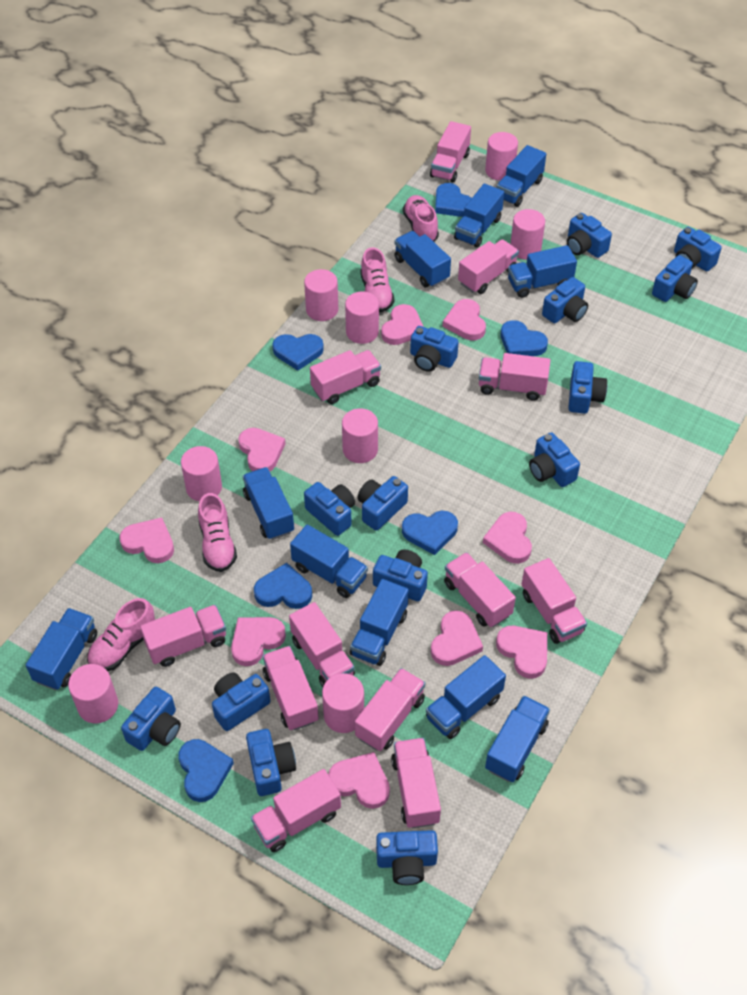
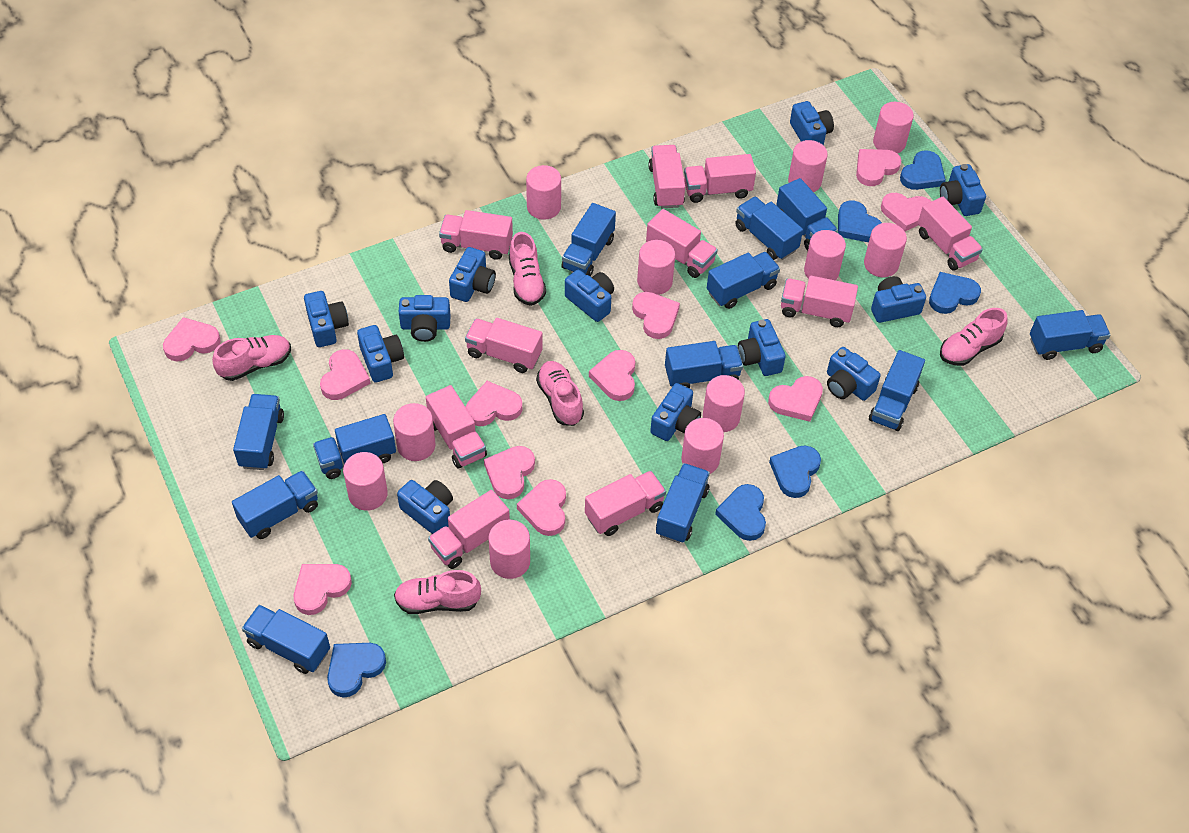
blue camera: [121,687,181,751] [212,673,270,731] [246,729,296,796] [304,482,355,536] [357,476,408,531] [373,549,428,601] [376,830,438,885] [410,326,459,372] [529,432,580,487] [542,277,588,323] [567,213,612,258] [568,361,607,414] [652,255,698,302] [674,227,722,271] = 14 -> [304,291,349,347] [357,325,404,382] [397,480,453,534] [399,295,451,342] [449,247,496,302] [565,270,614,322] [650,383,701,441] [738,319,786,376] [790,101,834,146] [827,347,881,401] [871,276,926,323] [940,164,986,216] = 12
blue truck: [26,608,97,690] [243,467,294,540] [290,525,368,598] [350,579,409,666] [394,231,451,287] [426,655,506,739] [454,184,504,248] [485,696,550,782] [496,145,546,207] [508,245,577,298] = 10 -> [232,470,318,539] [233,394,284,470] [242,605,330,674] [313,414,396,479] [561,203,616,276] [656,463,710,543] [665,341,743,388] [707,252,780,309] [735,197,803,260] [776,178,838,250] [869,350,925,431] [1030,310,1110,360] = 12
pink cylinder: [68,664,118,723] [181,446,222,501] [304,269,338,321] [322,673,364,733] [342,408,378,463] [345,291,379,344] [485,132,518,181] [510,209,545,260] = 8 -> [343,452,388,511] [393,403,435,461] [488,520,530,579] [526,165,561,220] [637,240,675,295] [681,418,724,474] [703,375,745,432] [788,140,828,192] [804,230,846,280] [864,223,907,277] [873,102,914,153] = 11
pink heart: [120,517,174,563] [231,617,286,666] [238,428,285,471] [328,752,390,809] [381,304,424,345] [431,610,483,666] [443,299,486,340] [483,512,532,564] [496,626,547,679] = 9 -> [163,317,221,361] [294,564,352,615] [320,349,371,400] [466,381,522,426] [484,446,535,499] [517,479,566,536] [589,350,635,401] [632,292,680,339] [768,376,823,422] [856,149,901,186] [881,193,932,231] = 11
pink shoe: [87,598,155,671] [198,493,237,572] [360,247,394,312] [403,195,439,241] = 4 -> [212,335,291,381] [394,570,481,614] [509,232,546,306] [536,361,584,426] [940,308,1008,366] = 5
pink truck: [140,605,226,667] [251,769,341,852] [263,646,318,731] [289,602,355,687] [310,350,381,404] [355,668,425,751] [391,738,441,828] [430,121,471,182] [444,552,516,627] [458,239,519,294] [479,353,551,401] [522,558,587,644] = 12 -> [426,385,487,469] [428,490,510,569] [439,210,513,260] [465,318,543,373] [585,471,666,536] [646,209,718,278] [648,145,685,208] [684,154,756,203] [781,276,858,327] [918,197,983,271] = 10

